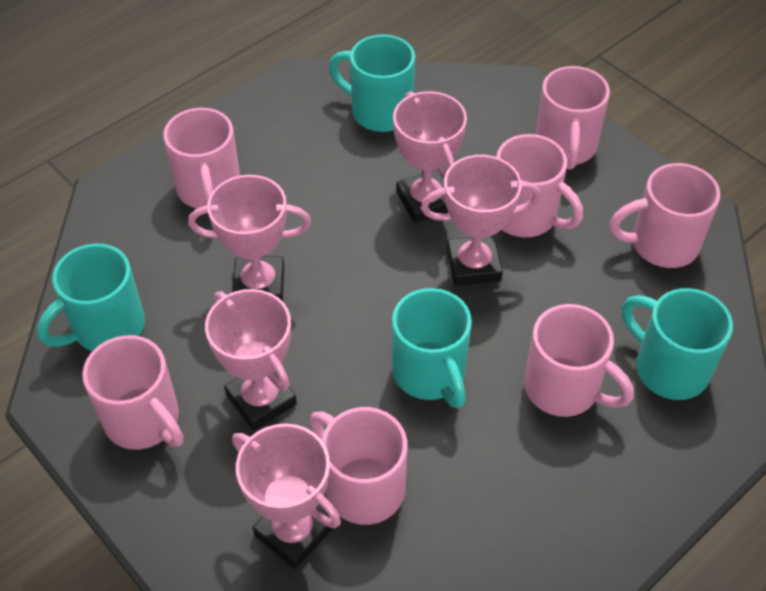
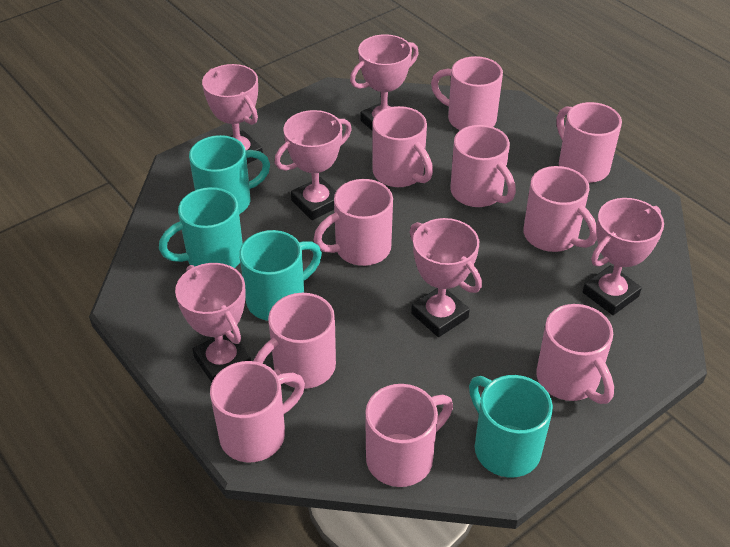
pink mug: [82,335,183,450] [163,108,240,208] [309,407,407,525] [496,134,583,238] [524,304,634,417] [535,66,610,170] [609,163,720,268] = 7 -> [210,361,305,463] [254,293,336,389] [314,179,393,266] [365,384,453,487] [372,106,433,187] [431,56,503,130] [450,125,516,207] [523,166,597,252] [536,304,614,404] [557,102,622,183] = 10
pink trophy: [188,175,311,301] [205,289,297,430] [232,424,341,569] [393,91,467,223] [421,155,540,286] = 5 -> [175,263,251,382] [202,64,263,164] [275,110,352,220] [350,34,419,130] [410,218,482,337] [583,198,664,315] = 6

